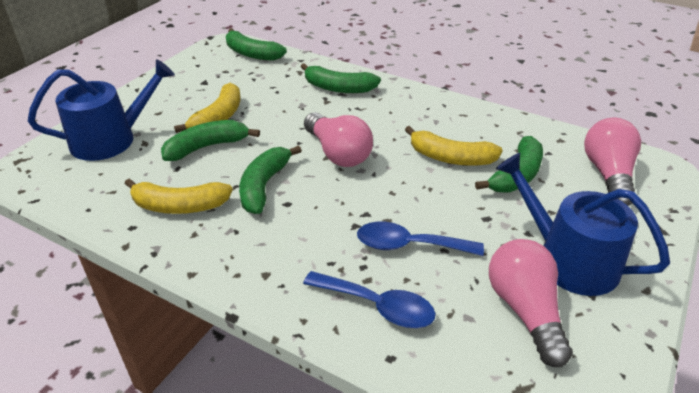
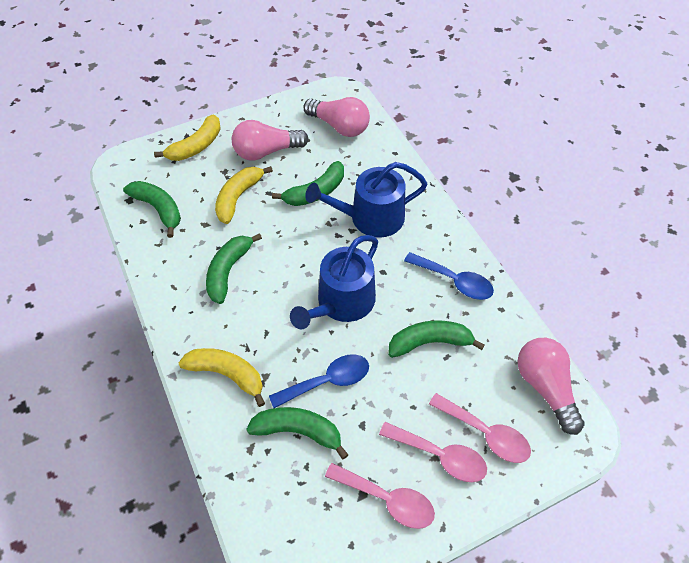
pink spoon: none = 0 -> [325,463,435,529] [379,422,487,482] [429,393,531,463] = 3

